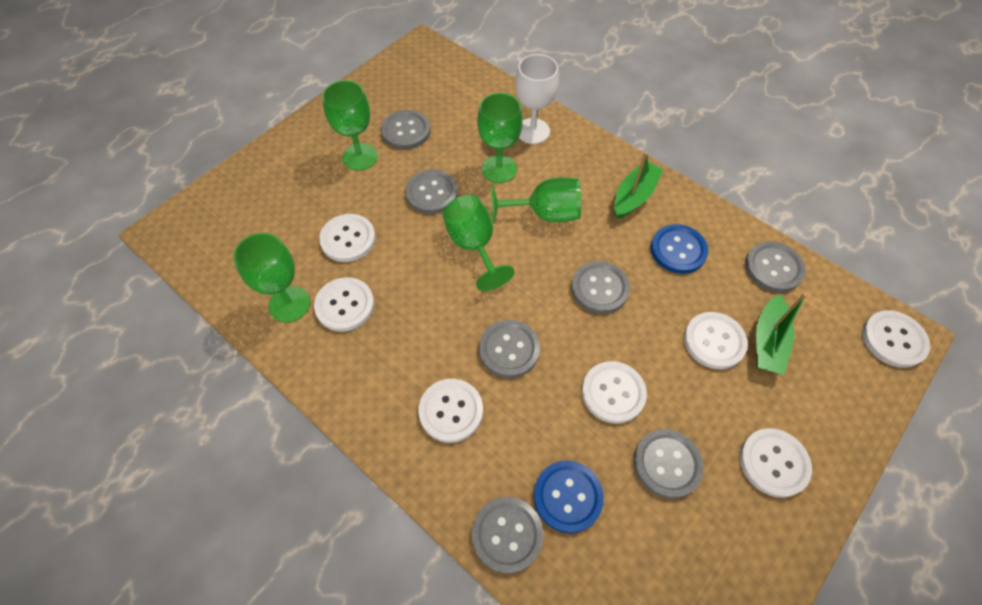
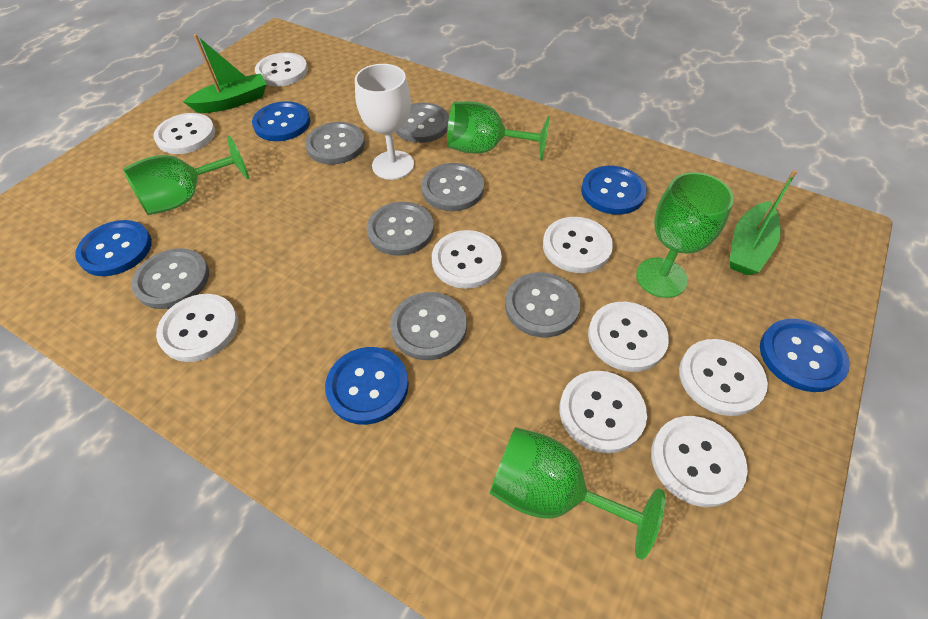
blue button: [534,460,604,533] [651,224,708,274] = 2 -> [75,220,152,276] [252,101,311,141] [325,347,409,425] [581,166,647,215] [760,319,849,392] = 5
green goblet: [233,233,310,322] [322,80,378,171] [442,195,515,291] [477,93,523,183] [491,177,581,223] = 5 -> [123,136,249,215] [447,101,550,160] [490,427,665,560] [636,172,734,298] = 4
white button: [314,277,374,332] [319,214,376,262] [418,379,483,443] [582,361,647,424] [684,312,748,369] [740,428,812,498] [862,310,930,368] = 7 -> [154,113,215,154] [156,294,238,362] [255,52,308,86] [432,230,502,289] [543,217,613,273] [559,371,647,453] [588,302,669,372] [651,416,748,507] [679,339,768,416] = 9

